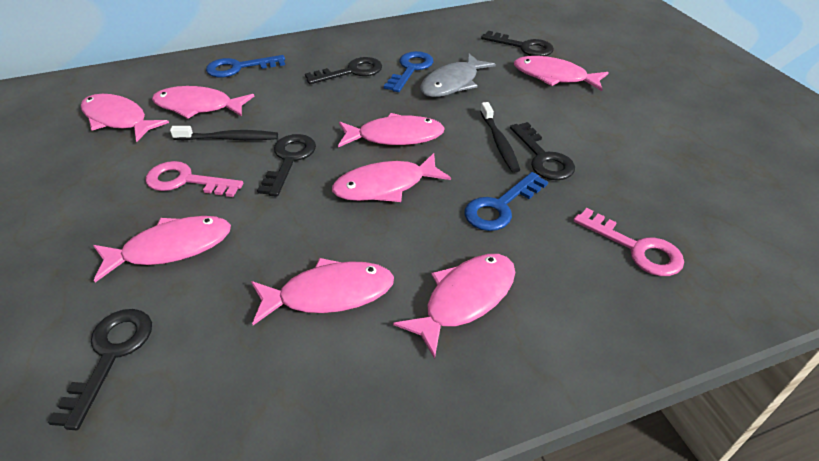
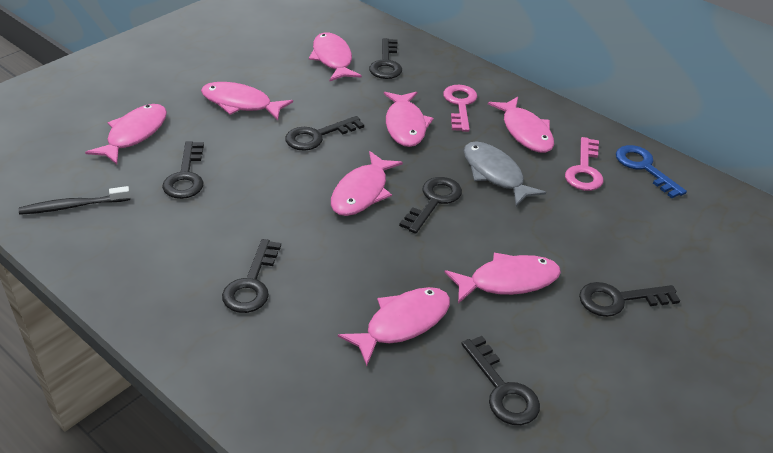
black key: [48,309,152,430] [257,134,316,197] [305,57,382,84] [481,31,554,56] [510,122,575,180] = 5 -> [162,141,204,199] [222,239,281,313] [285,116,364,151] [369,38,402,79] [399,177,462,234] [462,336,540,425] [579,282,680,317] = 7
black toothbrush: [170,126,278,140] [480,102,520,173] = 2 -> [19,186,130,215] = 1
blue key: [206,55,285,77] [384,51,433,92] [465,172,548,231] = 3 -> [616,145,687,198] = 1

